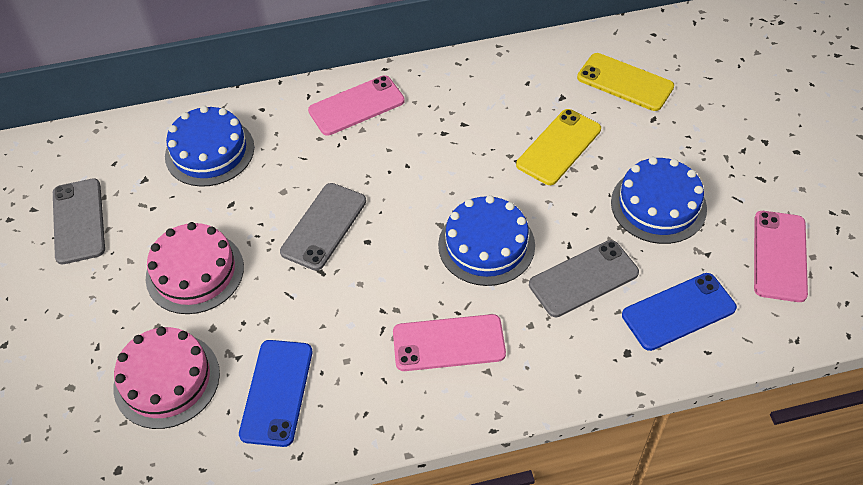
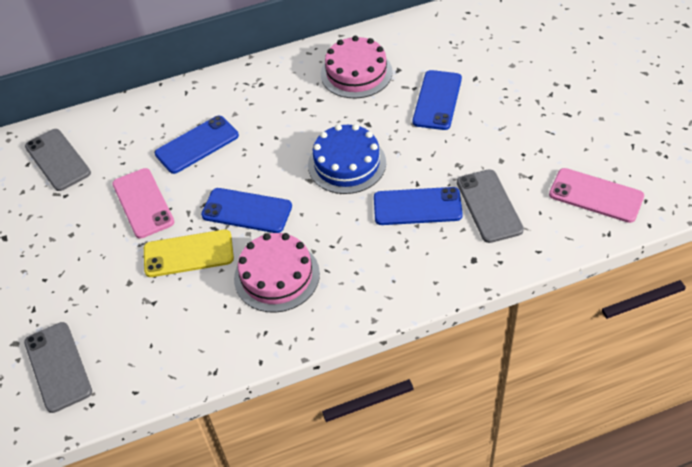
blue cake: [165,106,254,187] [438,195,535,286] [611,157,707,244] = 3 -> [308,124,386,194] = 1
blue phone: [239,340,312,447] [622,273,737,351] = 2 -> [155,116,239,174] [201,188,292,233] [374,187,463,225] [413,70,462,130] = 4
pink phone: [308,75,405,136] [393,314,506,371] [754,211,808,302] = 3 -> [112,168,174,238] [549,168,644,223] = 2
yellow phone: [516,109,601,185] [577,53,674,111] = 2 -> [144,229,234,277] = 1

